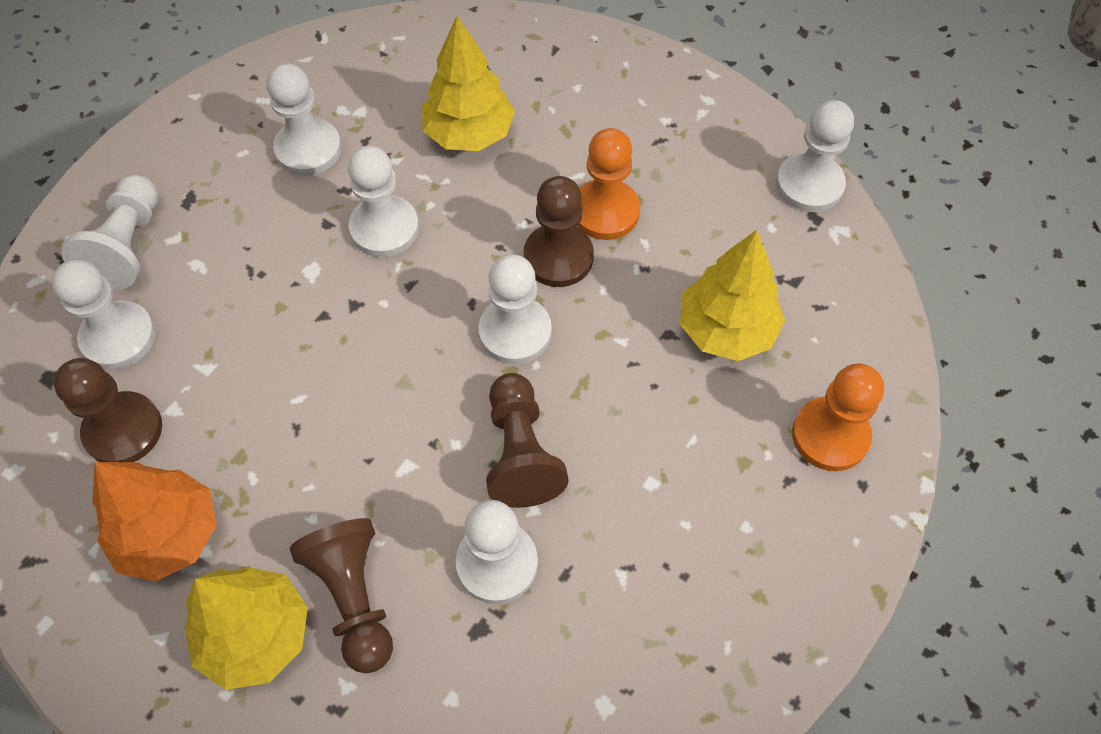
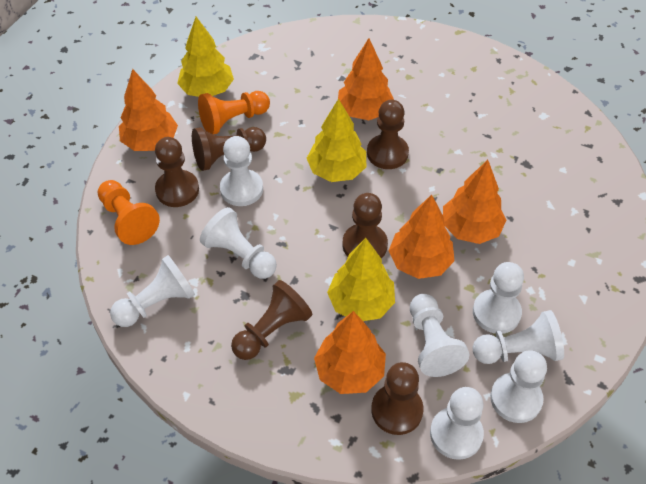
brown pawn: [53,358,162,462] [290,518,393,673] [486,373,568,508] [524,176,594,287] = 4 -> [155,137,199,207] [192,127,266,171] [231,280,312,360] [343,193,388,258] [367,100,409,169] [371,362,424,435] = 6
orange tree: [92,462,217,581] = 1 -> [119,69,178,151] [314,311,386,394] [338,38,394,120] [389,195,455,279] [443,160,506,244] = 5
white pawn: [52,260,156,370] [61,175,158,290] [267,63,342,176] [348,146,419,257] [456,500,538,604] [478,254,552,364] [776,100,854,212] = 7 -> [110,255,195,327] [200,207,277,279] [220,136,263,206] [410,294,469,377] [430,387,484,460] [473,262,524,334] [473,310,564,364] [490,350,547,423] = 8

